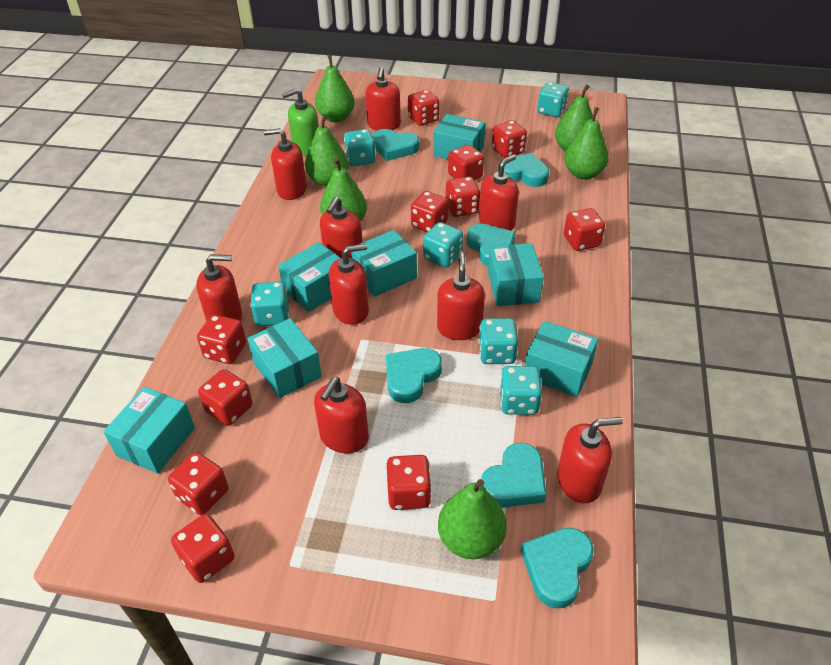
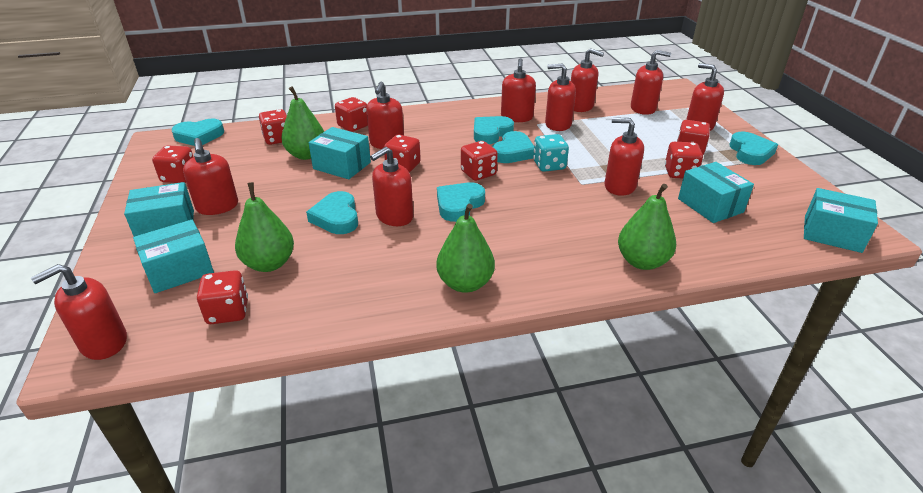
green pear: [305,114,349,186] [315,54,355,122] [320,158,367,222] [438,479,507,559] [555,85,593,152] [564,107,609,180] = 6 -> [235,182,294,272] [281,86,324,160] [436,204,495,293] [618,184,676,270] = 4
green soap dispenser: [282,88,319,156] = 1 -> none = 0
red dice: [168,452,229,515] [171,514,235,583] [197,314,246,364] [198,369,253,426] [387,455,431,510] [408,90,440,126] [411,191,449,232] [446,177,480,217] [448,144,484,180] [491,120,527,158] [564,208,605,251] = 11 -> [152,145,193,183] [197,270,248,324] [259,109,287,145] [335,97,368,132] [384,135,421,173] [461,141,498,181] [665,142,703,178] [677,120,710,154] = 8
red soap dispenser: [196,254,242,322] [264,128,307,200] [314,377,369,453] [320,197,363,259] [329,244,369,325] [366,67,401,131] [437,252,485,340] [479,154,519,231] [557,417,623,503] = 9 -> [31,264,127,360] [183,138,238,215] [366,82,404,149] [370,147,413,226] [501,58,536,122] [545,63,576,131] [571,48,604,112] [604,117,644,196] [631,50,671,115] [686,63,724,131] = 10
turquoise box: [103,387,195,474] [247,318,322,398] [278,242,341,312] [351,230,417,297] [433,114,485,159] [488,243,544,306] [525,321,598,397] = 7 -> [124,182,194,237] [133,220,214,293] [308,127,371,179] [678,162,754,223] [804,188,878,253] = 5
turquoise dice: [250,281,289,327] [344,129,376,166] [423,222,463,268] [478,318,518,364] [499,366,542,415] [537,82,569,117] = 6 -> [533,134,569,172] = 1

